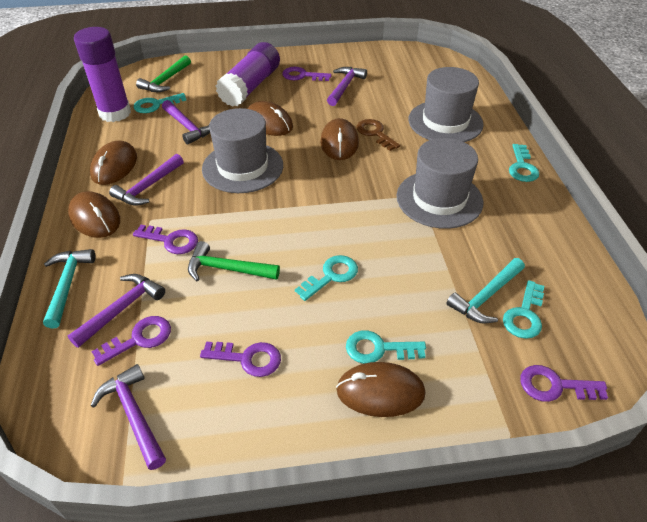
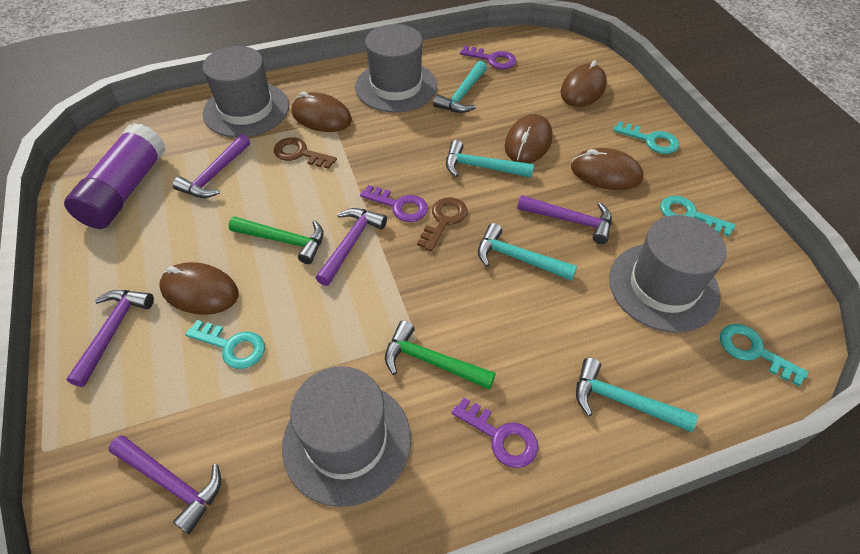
brown key: [357,119,400,151] = 1 -> [274,137,337,169] [417,197,467,251] = 2
grey hat: [202,108,283,193] [397,138,484,229] [408,67,484,142] = 3 -> [202,46,289,138] [282,366,411,507] [355,24,437,113] [609,215,726,333] = 4
purple glue stick: [74,27,131,122] [216,42,280,107] = 2 -> [64,123,166,229] = 1
purple key: [91,316,171,366] [133,225,198,254] [200,341,281,377] [282,67,332,81] [520,365,608,402] = 5 -> [360,185,428,222] [451,398,538,468] [460,46,516,69] = 3
turquoise hammer: [43,249,95,328] [446,258,525,323] = 2 -> [433,61,487,113] [446,140,534,178] [478,223,577,281] [576,358,698,432] = 4
turquoise key: [133,93,186,113] [295,255,358,301] [346,330,426,364] [503,280,544,339] [509,144,539,182] = 5 -> [185,320,265,369] [613,121,679,154] [660,196,735,236] [720,324,809,386] = 4

